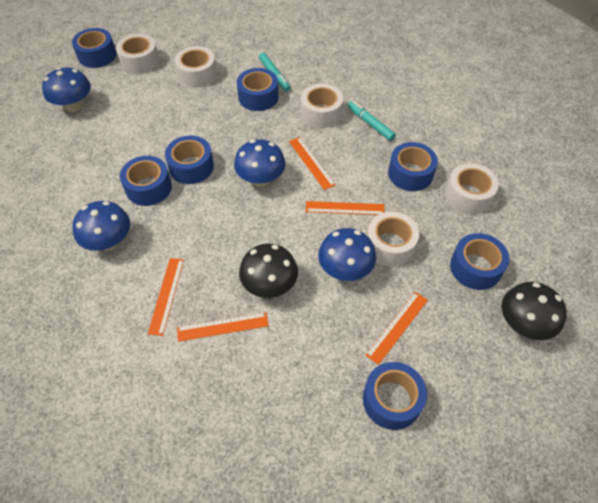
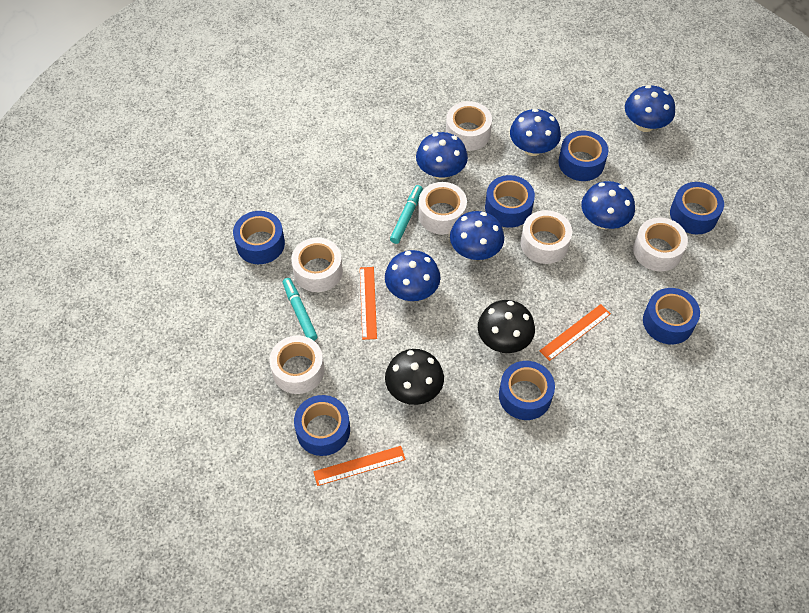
blue mushroom: [42,67,91,112] [72,201,130,251] [234,139,286,187] [318,228,376,281] = 4 -> [385,250,440,301] [416,132,468,179] [450,211,504,260] [510,109,561,156] [581,181,635,229] [625,85,675,132] = 6
orange ruler: [148,258,184,336] [177,312,269,342] [289,137,335,190] [306,201,384,215] [365,292,428,365] = 5 -> [313,446,406,486] [360,267,377,340] [540,304,611,361] = 3
white tape: [116,34,159,74] [175,46,217,88] [301,84,343,128] [367,212,419,267] [445,163,499,214] = 5 -> [269,335,324,394] [291,237,343,292] [418,182,467,235] [446,101,492,151] [521,210,572,264] [633,217,688,271] = 6

